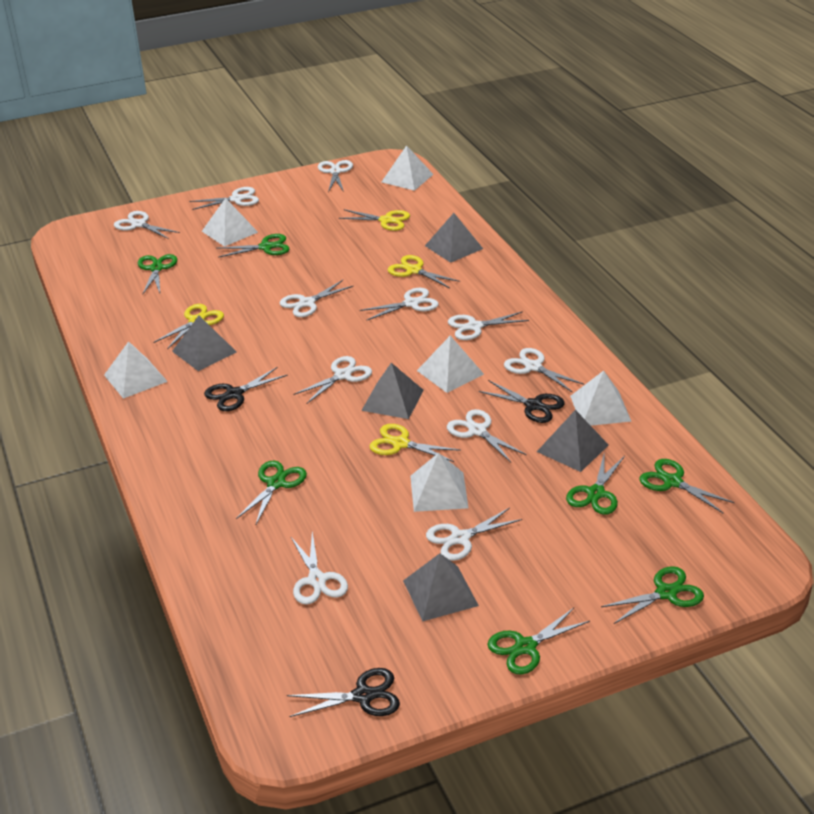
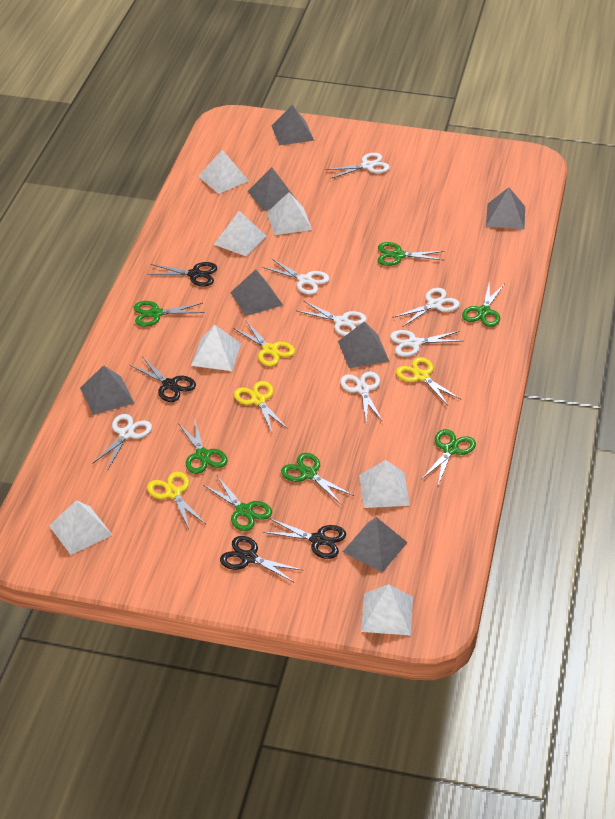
black scissors: [204,367,288,411] [287,668,400,717] [478,380,565,423] = 3 -> [130,356,196,402] [147,262,217,286] [220,536,304,583] [263,518,346,559] = 4
grey pyramid: [172,316,237,371] [361,363,424,419] [403,553,479,621] [425,213,483,263] [537,410,609,472] = 5 -> [80,365,134,415] [230,269,283,316] [248,167,297,211] [272,105,314,146] [338,321,389,368] [343,517,408,572] [486,187,525,229] = 7
white pyramid: [104,341,168,399] [202,198,258,247] [382,145,433,191] [410,453,469,512] [417,336,484,393] [570,371,631,426] = 6 -> [49,500,112,555] [191,325,241,371] [198,150,249,194] [213,211,266,257] [267,192,312,235] [359,460,410,508] [361,584,413,636] = 7
white scissors: [114,211,180,239] [190,187,259,210] [280,280,353,317] [291,532,348,604] [294,356,372,404] [318,160,353,192] [360,288,439,320] [426,508,522,561] [447,409,527,462] [448,311,529,340] [504,348,584,392] = 11 -> [92,414,152,469] [262,258,330,295] [296,301,367,336] [325,153,390,179] [340,371,383,423] [390,330,461,357] [392,288,460,327] = 7

